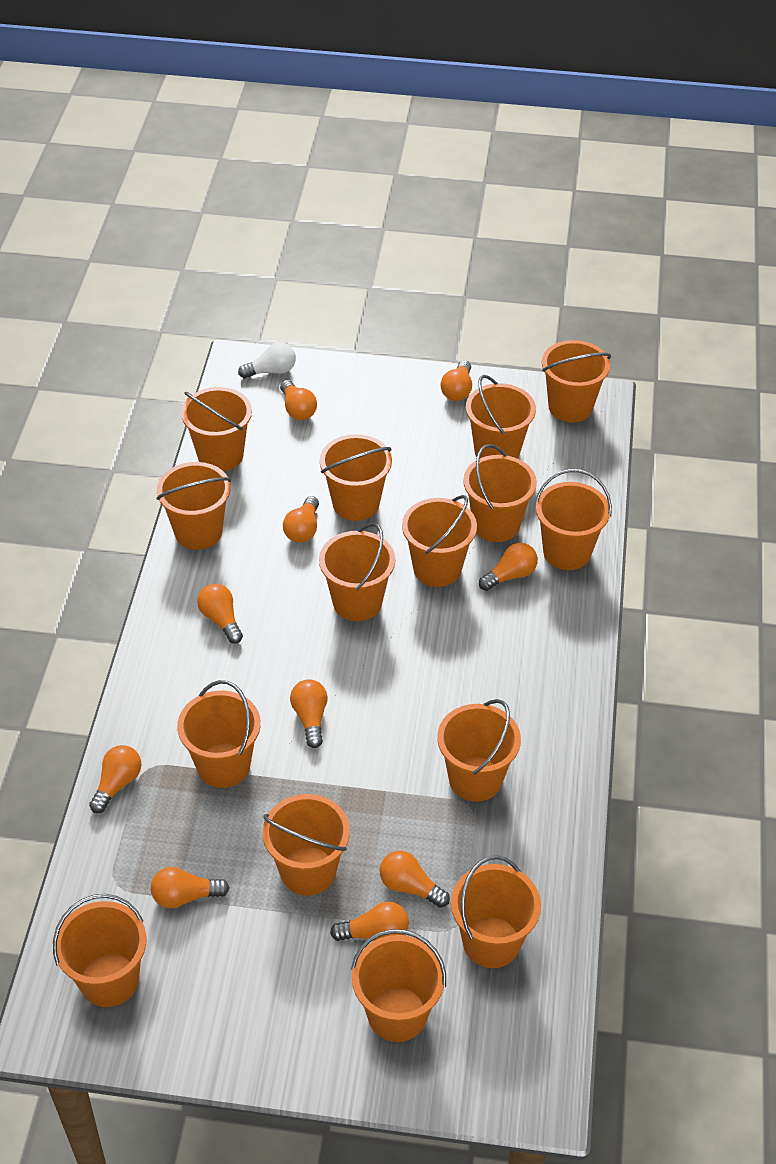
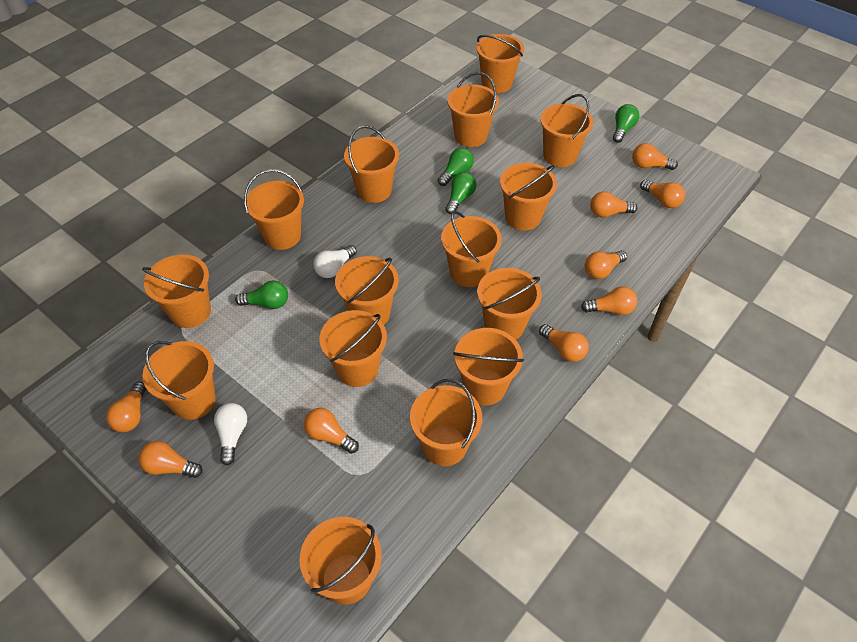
green light bulb: none = 0 -> [235,280,288,309] [438,148,474,186] [445,172,476,214] [613,104,639,143] = 4
orange light bulb: [89,745,141,813] [151,867,230,908] [197,584,243,644] [280,380,317,420] [283,496,319,543] [290,680,328,748] [330,901,409,941] [379,851,450,908] [441,360,472,401] [479,543,538,591] = 10 -> [106,382,146,432] [138,441,202,478] [304,408,359,454] [539,324,589,362] [581,286,638,315] [585,251,627,279] [590,191,637,218] [632,143,678,170] [640,180,685,208] = 9
white light bulb: [238,342,296,378] = 1 -> [214,403,247,465] [313,245,357,278] = 2

